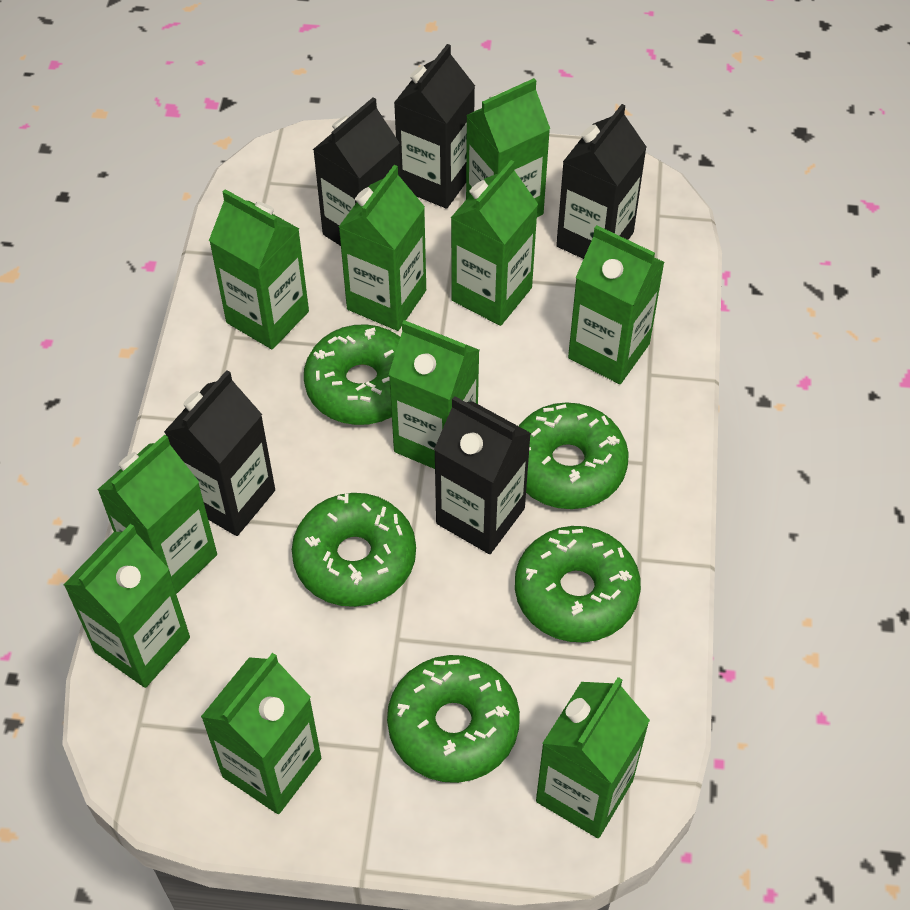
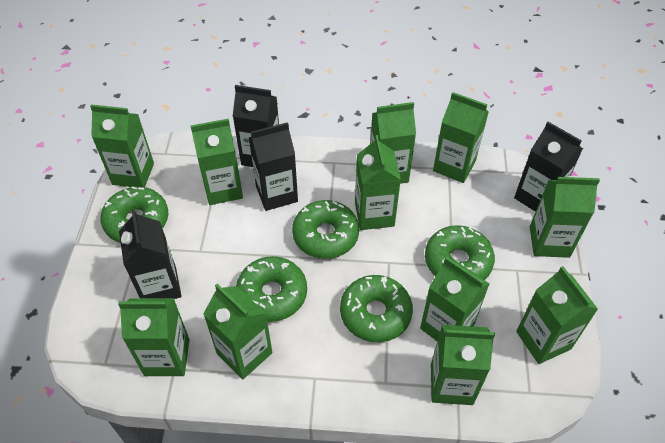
black carton: [164,370,275,536] [313,97,400,246] [394,44,475,209] [434,396,531,554] [556,104,647,259] = 5 -> [119,209,182,299] [233,85,279,167] [249,122,298,211] [514,122,583,212] = 4
green carton: [64,524,190,688] [97,435,217,594] [201,653,321,814] [209,189,309,349] [339,165,426,331] [389,320,480,469] [451,160,538,326] [466,78,550,217] [536,677,650,838] [568,225,665,384] = 10 -> [90,105,154,187] [118,298,190,376] [190,119,243,205] [203,284,272,379] [355,135,401,230] [370,102,416,184] [420,257,489,341] [431,325,495,405] [433,92,489,183] [516,266,598,364] [530,176,600,258] = 11

